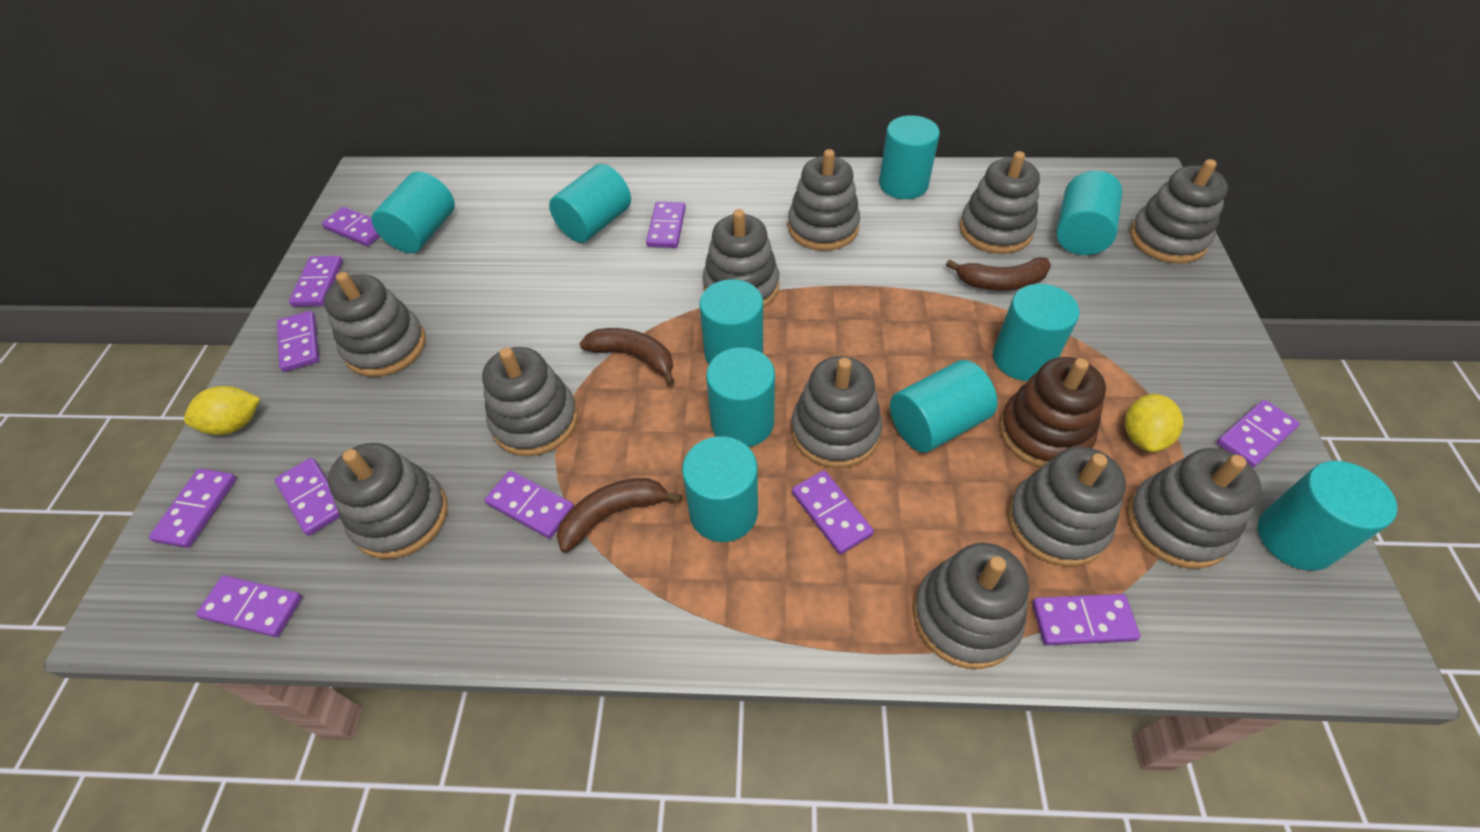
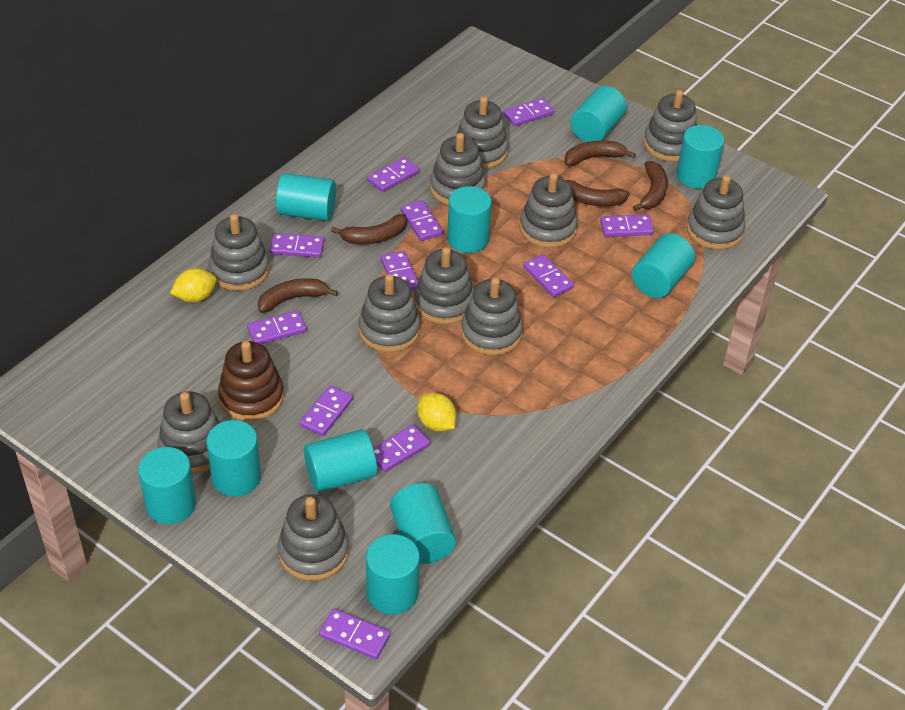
brown banana: [557,478,682,553] [579,328,675,385] [946,257,1051,291] = 3 -> [258,278,338,313] [331,214,407,244] [558,175,629,207] [564,140,636,166] [633,161,668,211] = 5

